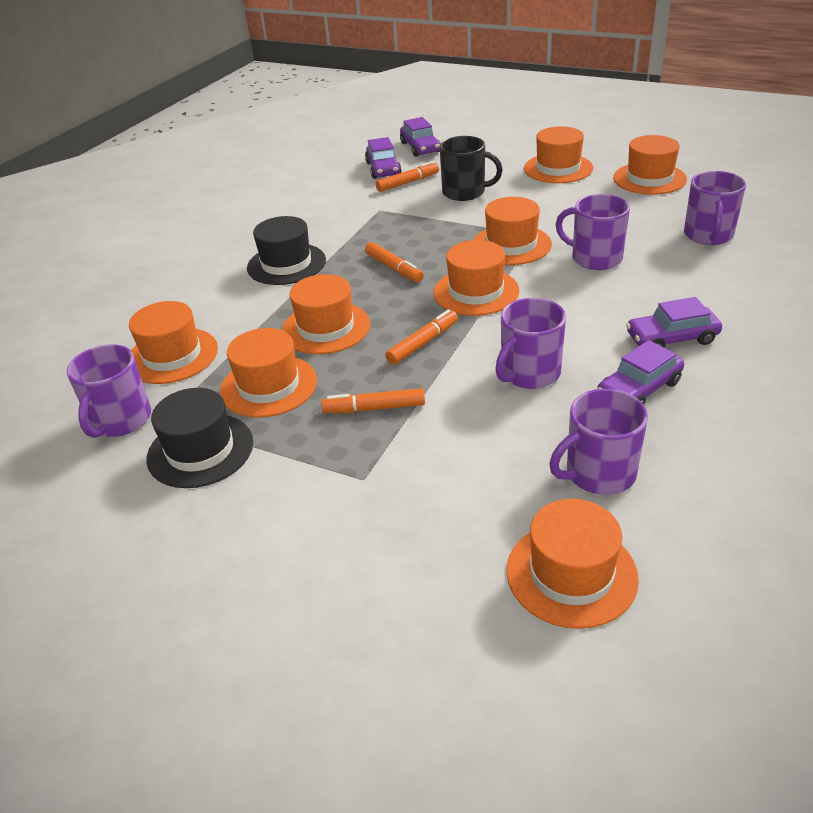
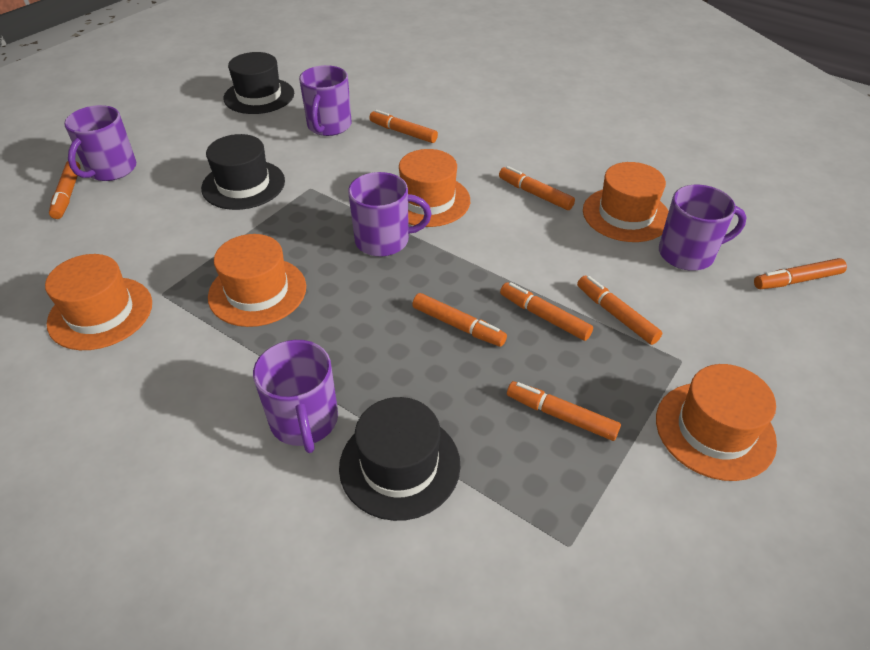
black hat: [147,388,253,488] [247,216,326,285] = 2 -> [201,134,285,210] [223,52,294,114] [339,397,461,521] = 3
black mug: [440,136,503,201] = 1 -> none = 0
orange hat: [129,301,218,384] [220,328,317,418] [282,274,370,354] [433,240,519,316] [474,197,552,265] [507,499,639,629] [524,126,593,183] [613,135,687,195] = 8 -> [45,254,152,350] [208,234,306,327] [399,149,470,227] [583,162,669,242] [656,364,777,481] = 5
orange marker: [321,388,425,413] [365,242,424,282] [376,161,439,192] [385,309,458,365] = 4 -> [49,161,81,219] [369,110,438,143] [412,293,507,347] [499,166,575,210] [500,282,593,341] [507,381,621,441] [577,276,662,345] [754,258,847,289] = 8
purple car: [365,137,402,179] [400,117,440,157] [597,340,684,404] [626,297,722,348] = 4 -> none = 0

